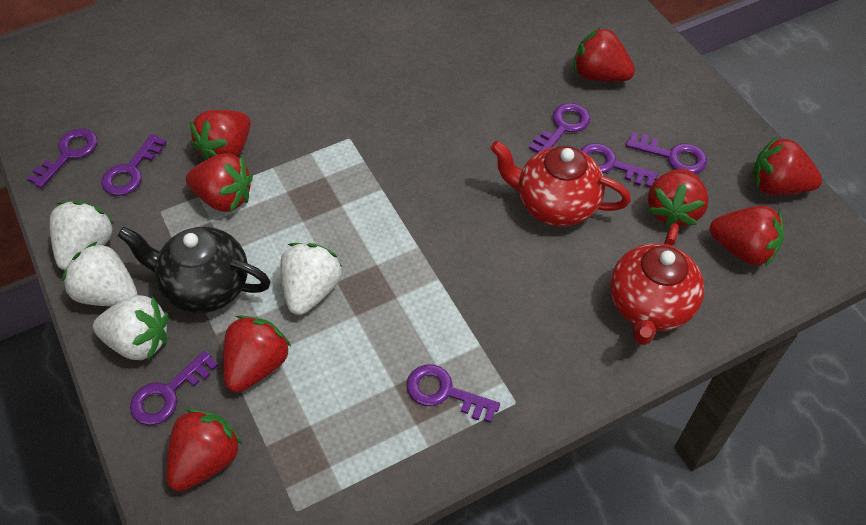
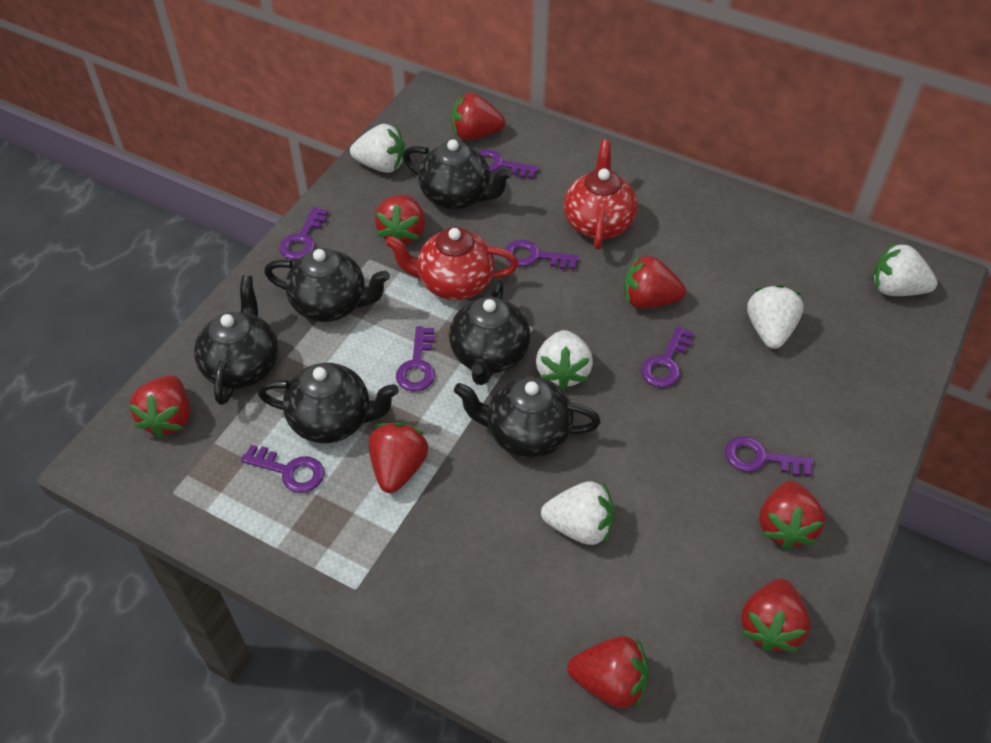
black teapot: [117,227,270,313] = 1 -> [194,275,279,405] [258,363,399,443] [264,248,390,322] [403,139,512,210] [449,280,530,385] [454,376,601,458] = 6
white strawberry: [50,201,114,270] [62,241,138,306] [93,295,168,360] [280,243,342,315] = 4 -> [350,124,405,173] [536,330,593,390] [541,481,615,545] [747,285,804,349] [872,242,937,296] = 5

